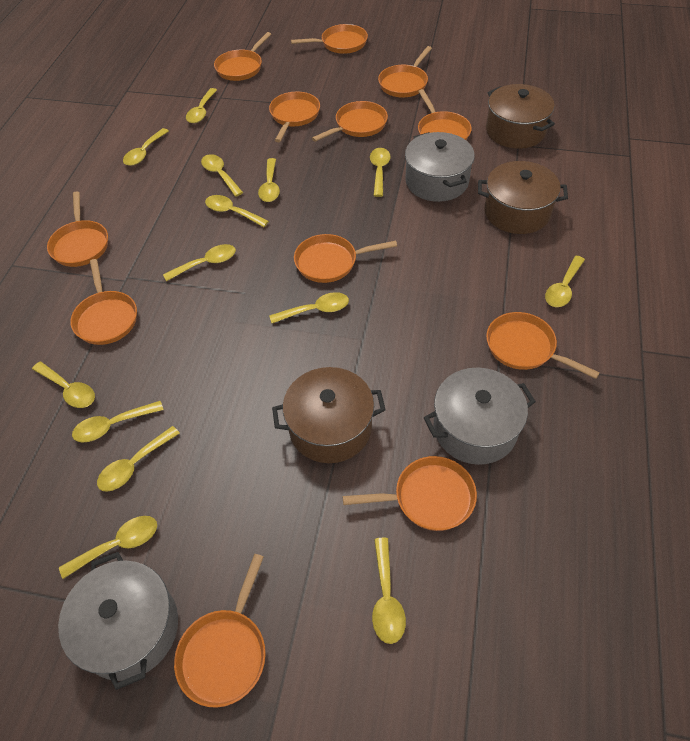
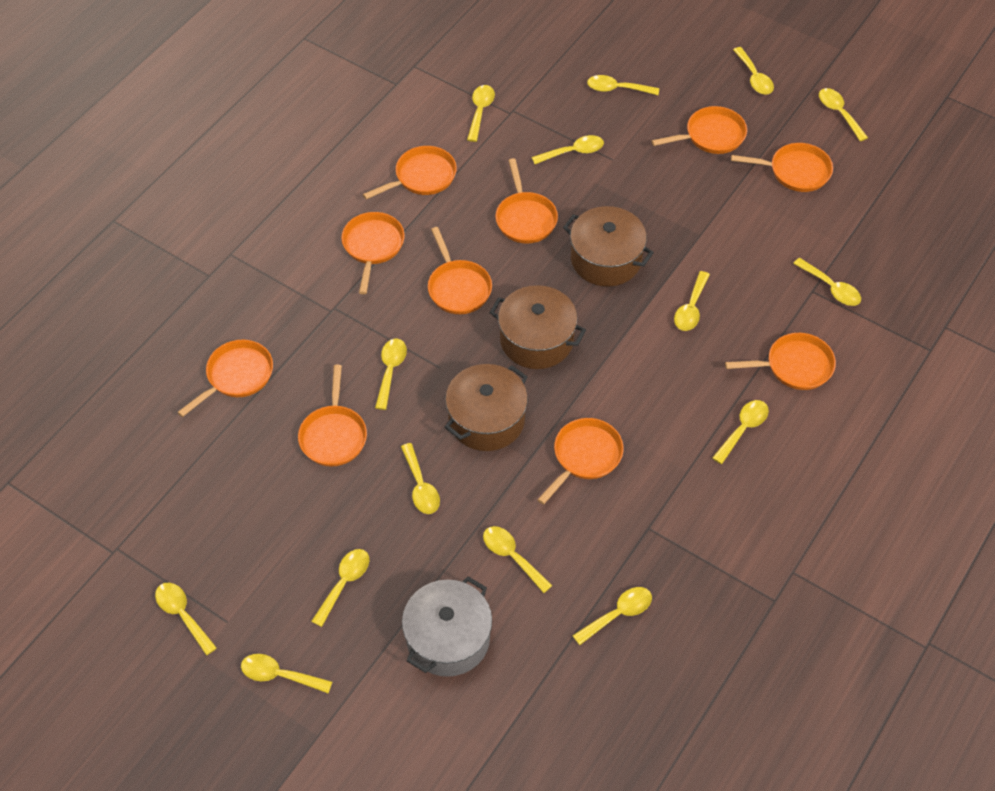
grey pot: [58,552,178,690] [405,132,475,202] [424,368,536,465] = 3 -> [402,576,492,677] = 1
orange pan: [47,192,108,267] [70,259,137,345] [174,554,266,708] [214,32,271,81] [269,92,320,142] [291,24,368,54] [294,234,397,283] [312,101,388,142] [343,456,477,531] [378,46,432,98] [418,89,472,140] [486,312,600,379] = 12 -> [177,340,273,417] [298,365,367,467] [341,212,405,294] [363,146,457,199] [428,227,492,314] [495,158,558,244] [537,418,624,505] [651,106,747,154] [725,333,836,390] [731,143,833,192] = 10
yellow spoon: [32,362,95,408] [59,516,157,579] [72,401,164,443] [97,426,180,492] [123,128,169,166] [163,244,236,281] [186,88,217,123] [201,154,243,197] [205,195,269,227] [258,158,280,202] [269,292,349,323] [370,148,391,197] [372,537,406,644] [545,256,585,307] = 14 -> [155,583,217,655] [241,654,332,693] [311,549,369,627] [375,339,407,410] [401,443,440,514] [467,85,495,142] [483,526,552,593] [532,135,604,164] [573,587,652,645] [587,75,659,95] [674,271,710,331] [712,400,769,464] [733,47,774,95] [793,258,861,306] [819,88,868,141] = 15

